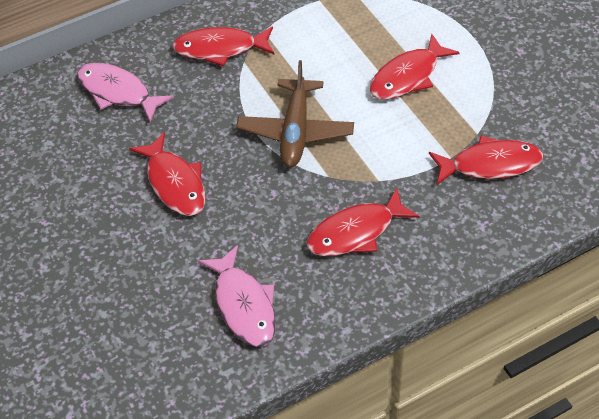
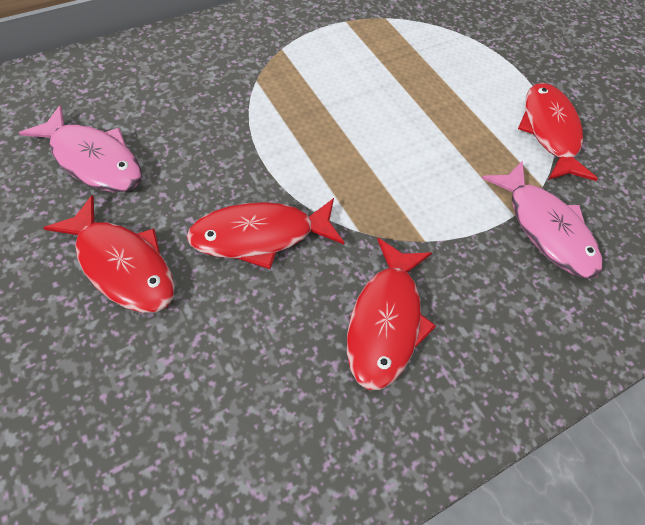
brown plane: [236,60,354,167] = 1 -> none = 0
red fish: [129,132,205,216] [172,27,274,66] [307,188,420,256] [370,34,460,99] [429,136,543,185] = 5 -> [43,195,175,313] [187,198,344,269] [347,238,436,390] [518,83,598,181] = 4

